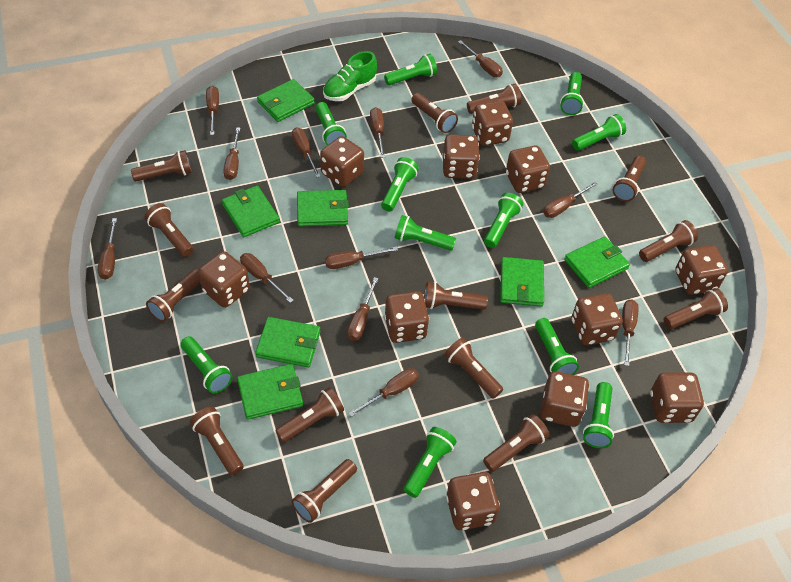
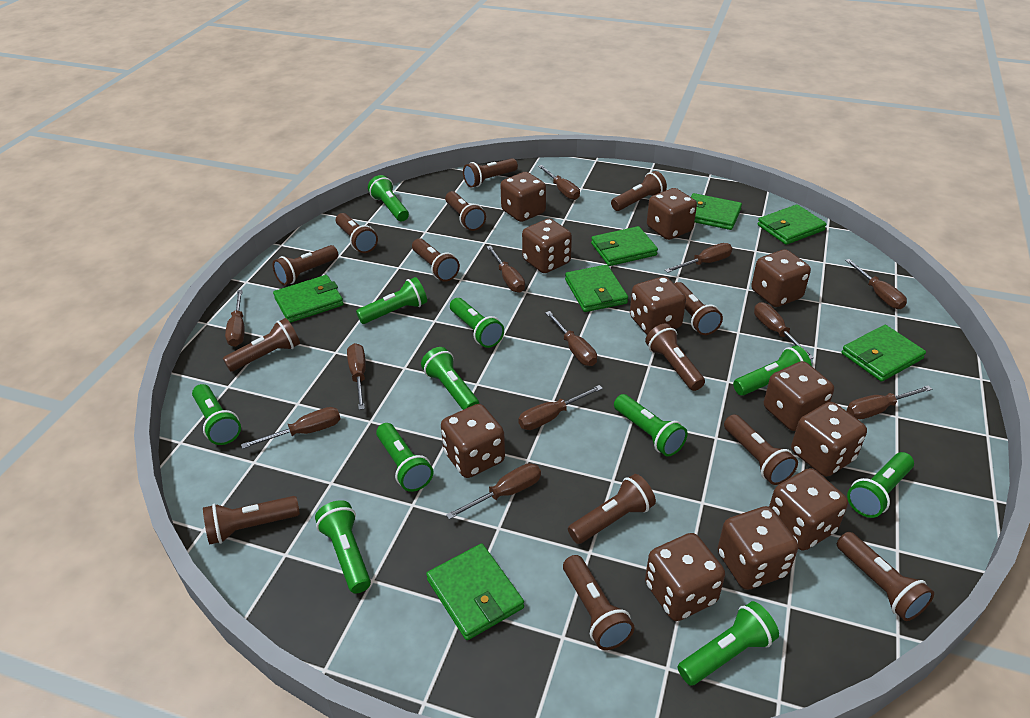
green shoe: [323,51,377,101] = 1 -> none = 0

